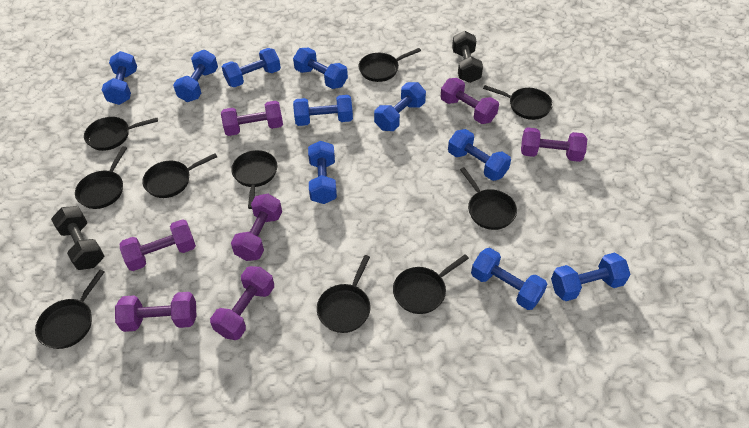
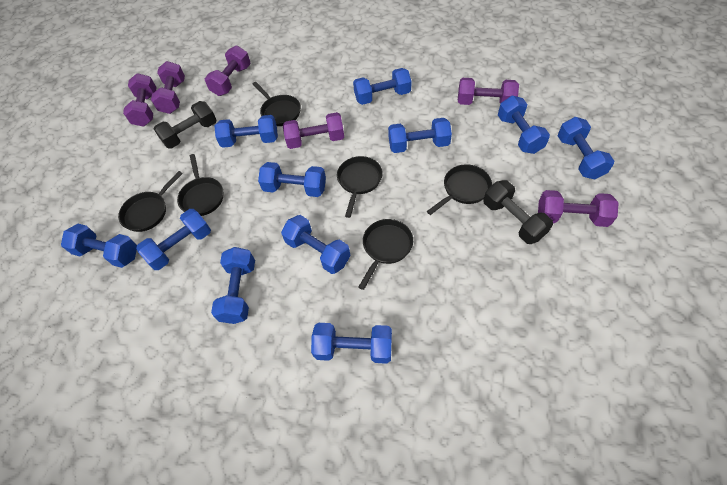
black pan: [35,270,104,349] [75,146,127,209] [84,117,158,151] [142,153,217,198] [231,150,277,209] [317,255,371,333] [359,48,421,82] [393,254,469,314] [460,167,517,230] [483,85,553,120] = 10 -> [118,171,183,232] [177,154,223,216] [253,82,301,126] [337,156,383,218] [359,219,413,290] [427,164,492,215] = 6
blue dumbbell: [102,51,137,105] [173,50,218,102] [222,48,281,88] [293,47,348,89] [293,95,353,126] [308,141,337,204] [374,82,426,131] [448,129,511,181] [471,248,548,310] [551,253,631,301] = 10 -> [61,224,137,268] [136,209,211,270] [211,247,255,324] [214,115,278,148] [258,162,326,197] [281,215,351,274] [311,323,392,364] [353,68,412,105] [388,118,452,153] [498,96,550,154] [558,117,614,179] = 11
purple dumbbell: [115,292,196,332] [120,219,196,271] [210,266,274,340] [221,101,283,136] [231,194,282,261] [440,78,499,124] [521,127,587,162] = 7 -> [123,73,156,127] [151,61,185,114] [205,46,251,96] [283,112,344,149] [458,78,519,105] [538,190,619,227] = 6

